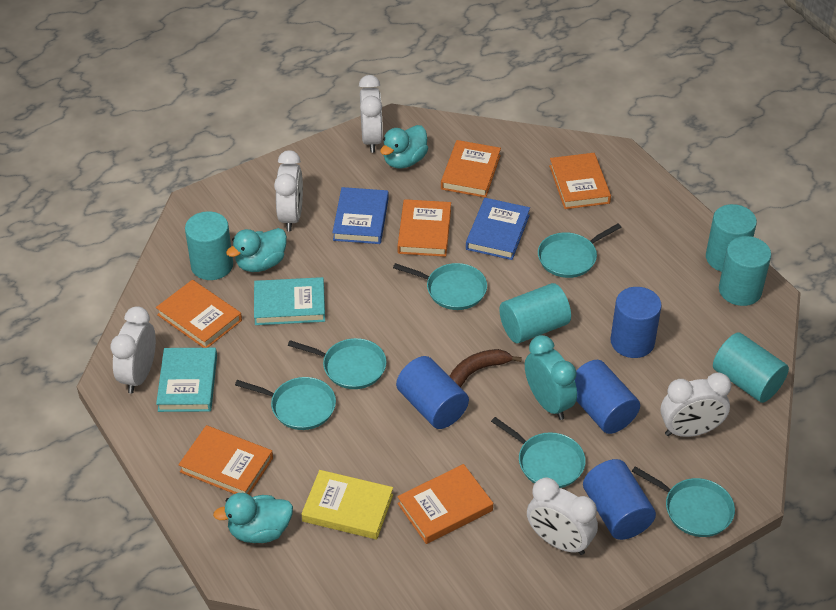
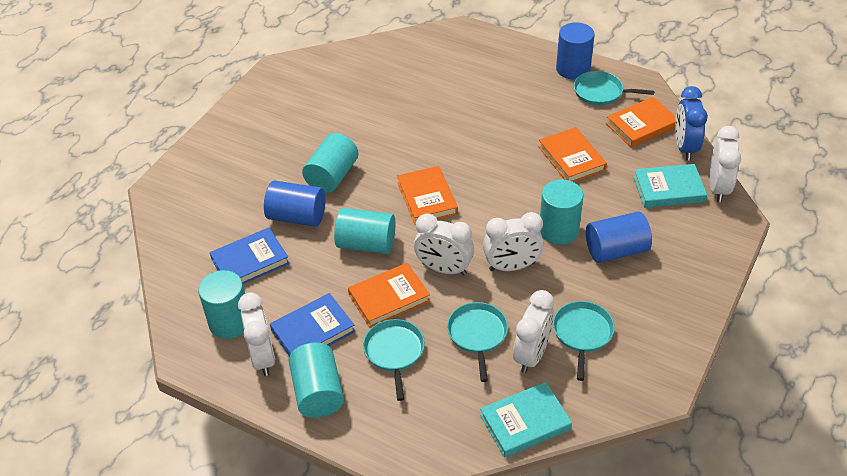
blue clock: none = 0 -> [675,86,708,160] = 1
blue cylinder: [396,356,469,429] [575,360,640,434] [583,459,656,540] [611,287,662,358] = 4 -> [264,180,326,227] [556,22,595,80] [586,212,652,263] = 3
brown banana: [450,349,522,387] = 1 -> none = 0
orange book: [156,280,242,348] [178,425,273,495] [397,464,493,544] [398,199,451,257] [441,140,501,198] [549,153,611,209] = 6 -> [348,263,430,328] [397,166,458,225] [538,127,607,182] [606,97,676,148] = 4
turquoise clock: [525,335,577,420] = 1 -> none = 0
turquoise duck: [213,493,293,543] [226,228,287,272] [380,125,428,169] = 3 -> none = 0
turquoise pan: [235,377,336,430] [288,338,387,389] [393,263,487,310] [491,417,586,488] [538,224,622,278] [632,466,735,537] = 6 -> [363,319,425,401] [447,302,508,382] [553,301,615,381] [574,71,654,105] = 4
yellow book: [301,470,393,539] = 1 -> none = 0

